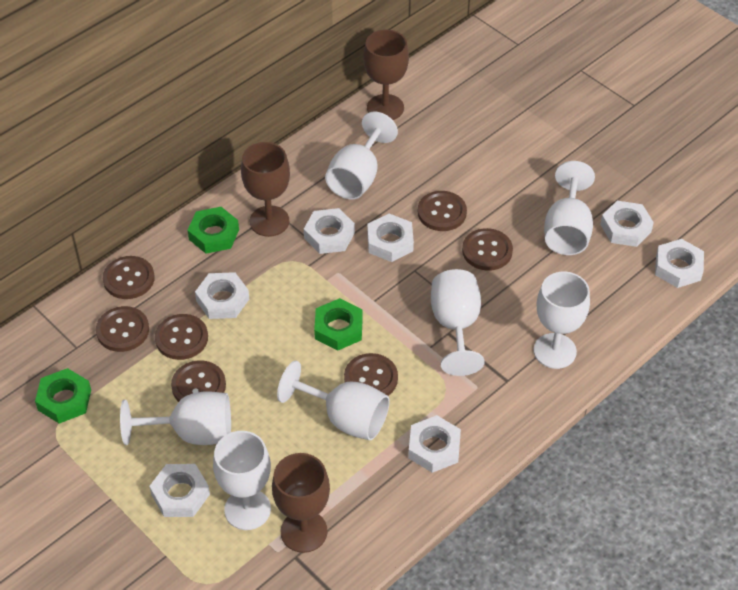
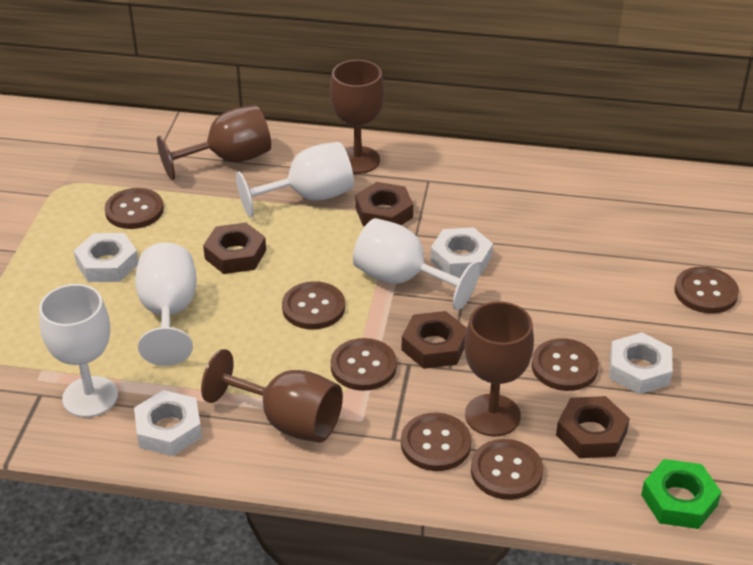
brown goblet: [241,142,290,237] [272,453,330,553] [363,29,409,120] = 3 -> [157,105,271,180] [201,349,343,443] [330,60,384,174] [464,301,534,437] = 4
brown nut: none = 0 -> [203,223,266,274] [355,182,413,226] [402,311,467,369] [556,396,630,458] = 4
green nut: [35,368,91,423] [188,207,239,254] [314,298,363,351] = 3 -> [641,459,721,529] = 1
white goblet: [120,391,231,445] [213,431,271,530] [277,361,390,440] [325,111,398,199] [431,269,485,376] [534,272,590,369] [544,161,595,255] = 7 -> [39,284,118,418] [135,243,197,366] [236,142,354,218] [353,218,480,310] = 4
white nut: [149,464,210,517] [195,272,249,319] [304,208,355,254] [367,214,414,262] [408,415,461,473] [600,201,654,247] [655,239,704,288] = 7 -> [74,233,138,282] [134,390,202,456] [430,227,493,277] [609,332,673,394] = 4

